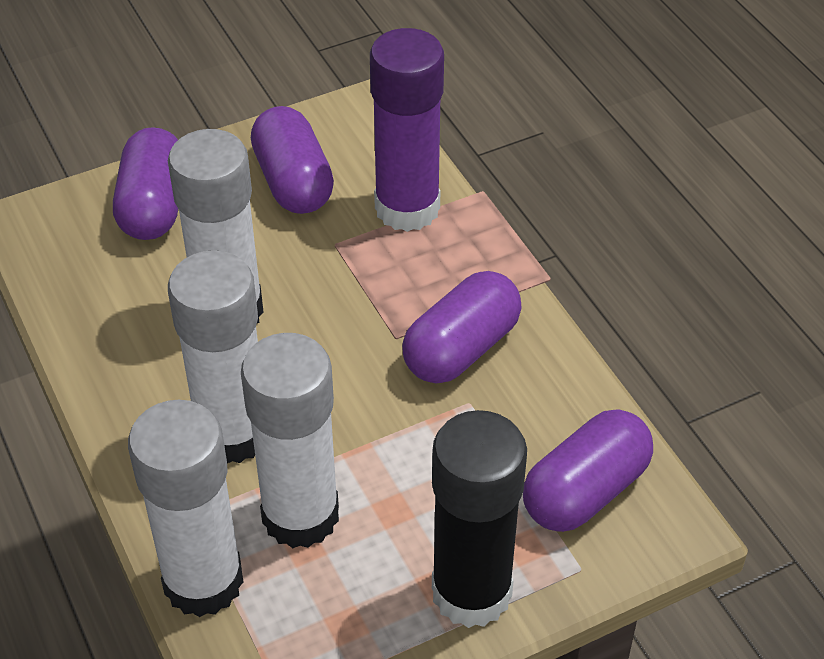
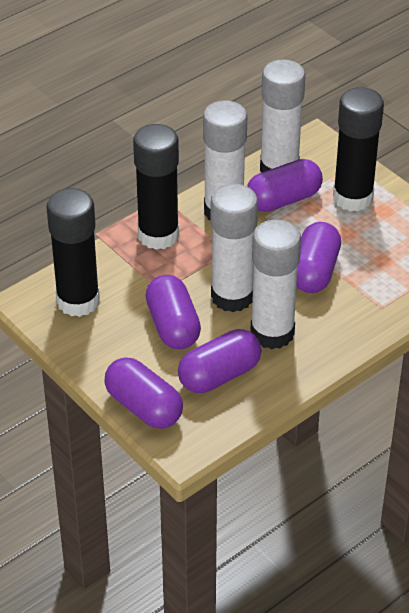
black glue stick: [432,410,527,628] = 1 -> [46,188,100,317] [133,124,179,250] [333,87,384,211] = 3
purple capsule: [113,127,178,240] [251,106,334,214] [402,271,522,383] [523,409,653,532] = 4 -> [104,357,183,429] [145,275,201,349] [178,329,261,393] [247,159,323,212] [296,222,341,293] = 5
purple glue stick: [370,28,444,232] = 1 -> none = 0

